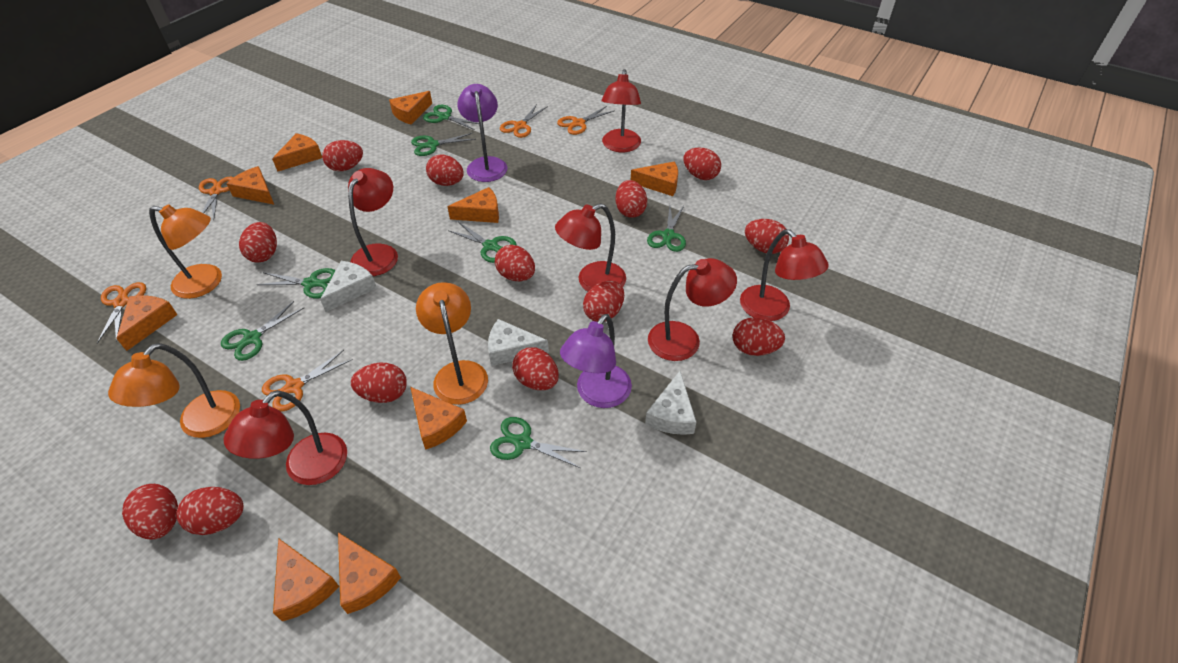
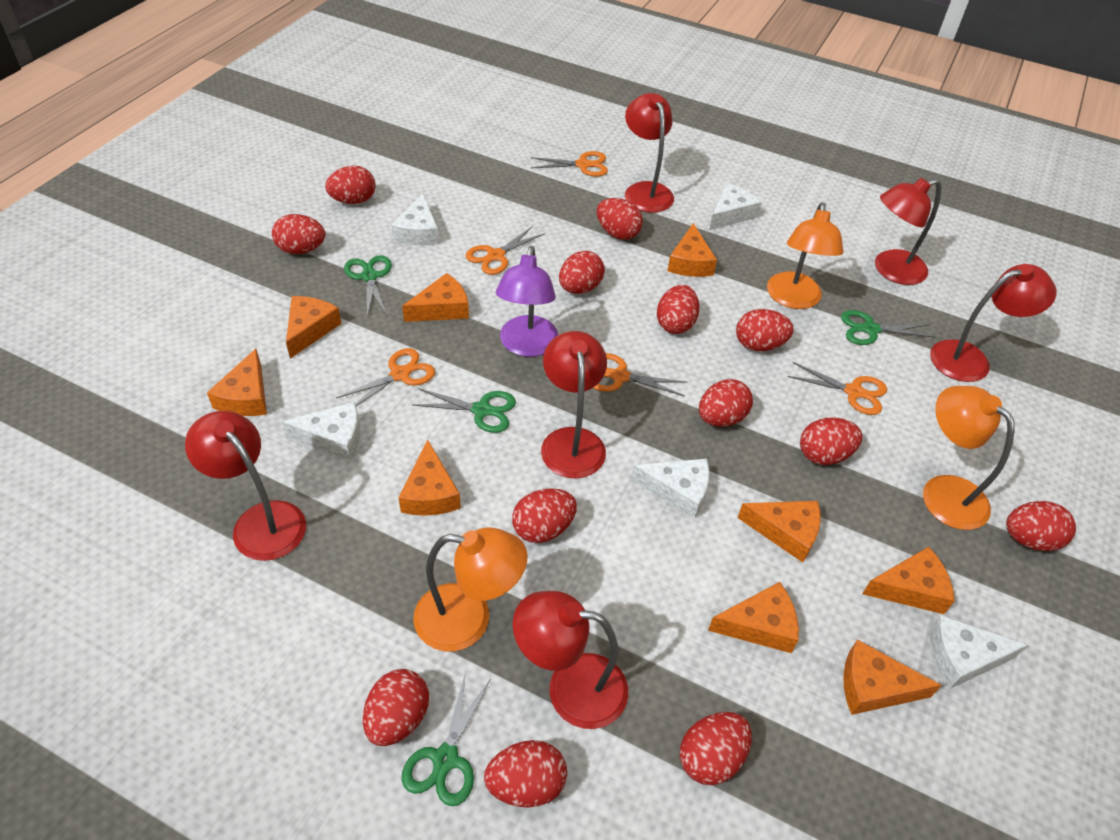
green scissors: [221,301,304,361] [256,268,336,299] [411,133,476,156] [423,105,479,130] [448,222,517,263] [490,417,587,468] [647,206,686,252] = 7 -> [344,255,392,317] [402,671,491,806] [412,388,516,433] [841,310,935,345] = 4
purple lamp: [457,84,507,182] [560,314,632,408] = 2 -> [496,246,558,357] = 1
white cheese: [320,261,377,312] [488,319,549,366] [645,371,697,435] = 3 -> [282,402,360,461] [391,193,439,246] [631,458,709,519] [709,183,762,230] [930,615,1028,689] = 5

